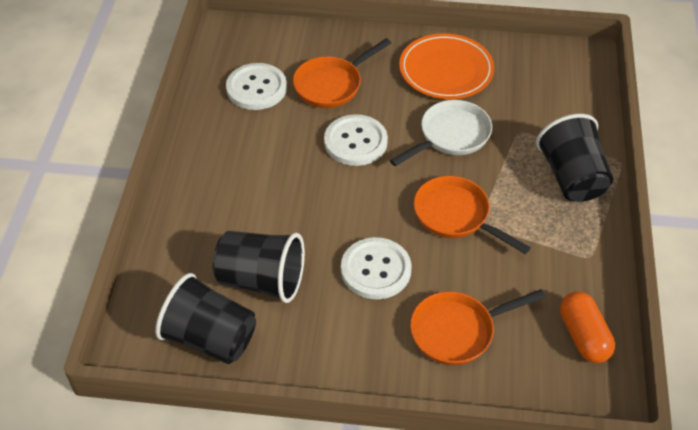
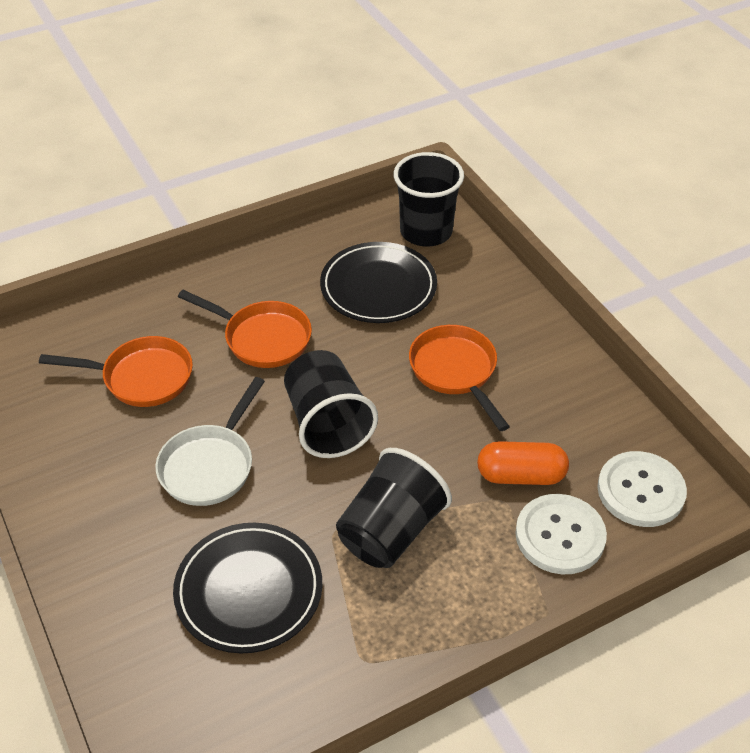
black plate: none = 0 -> [173,523,322,653] [320,242,437,323] = 2
orange plate: [399,33,494,99] = 1 -> none = 0
white button: [226,63,287,110] [324,114,388,166] [341,237,412,299] = 3 -> [515,494,607,574] [597,451,687,527] = 2

